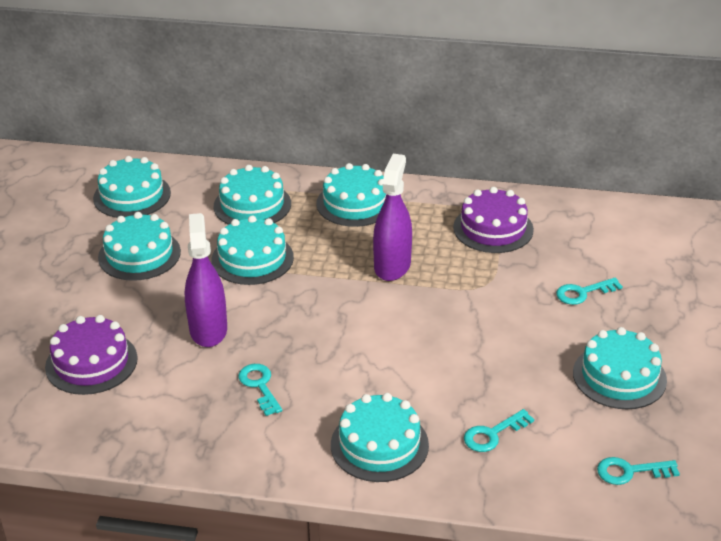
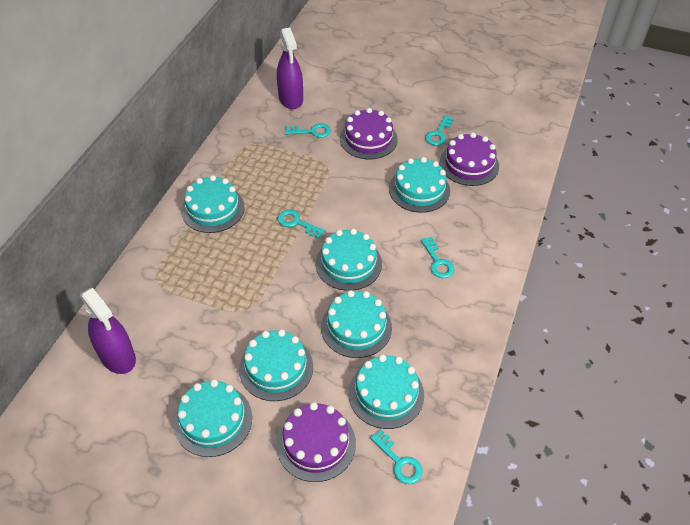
purple cake: [45,315,138,395] [453,187,534,253] = 2 -> [276,402,356,482] [340,108,398,159] [440,133,499,186] = 3
turquoise key: [238,364,282,416] [464,409,534,452] [556,278,623,305] [597,457,680,485] = 4 -> [278,210,325,239] [285,123,331,138] [370,429,423,484] [421,237,455,278] [425,115,454,145] = 5

